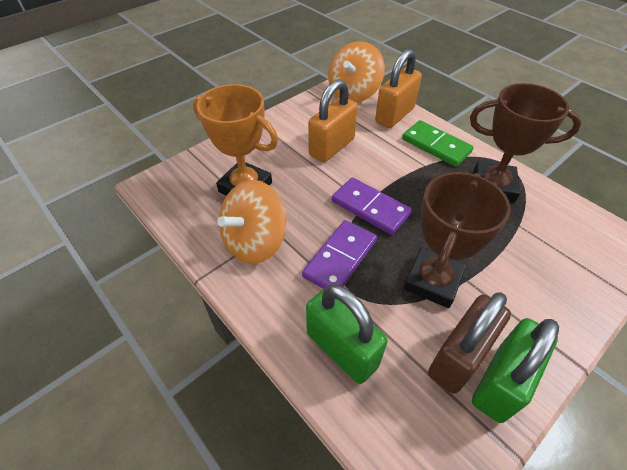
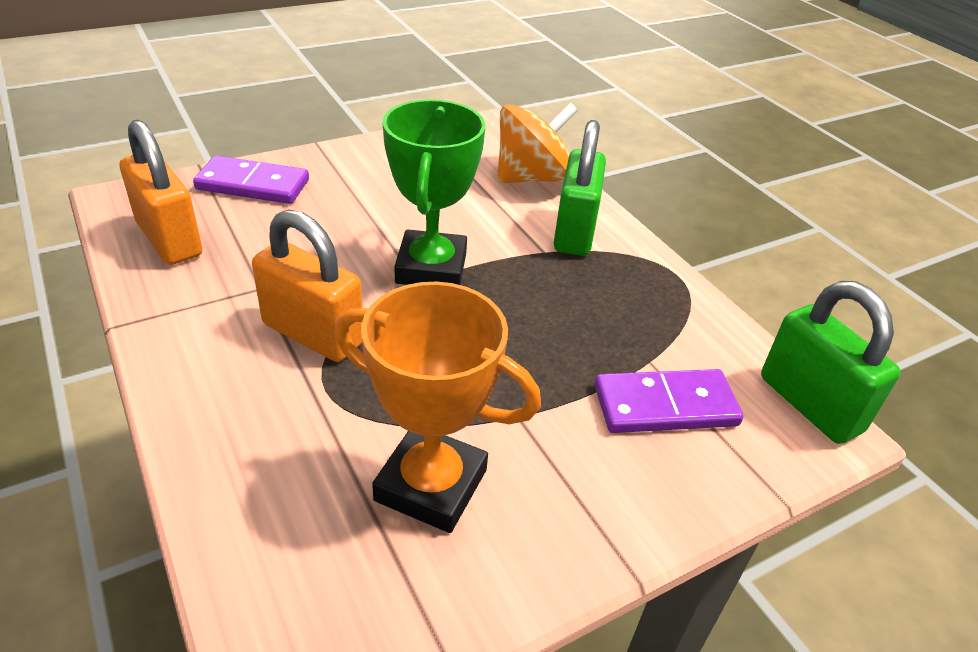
brown padlock: [428,292,511,394] = 1 -> none = 0
brown trophy: [404,172,511,308] [470,83,582,203] = 2 -> none = 0
green domino: [402,120,474,167] = 1 -> none = 0
green trophy: none = 0 -> [382,99,486,285] = 1
orange spinning top: [217,180,287,264] [328,41,385,103] = 2 -> [497,103,578,183] = 1

